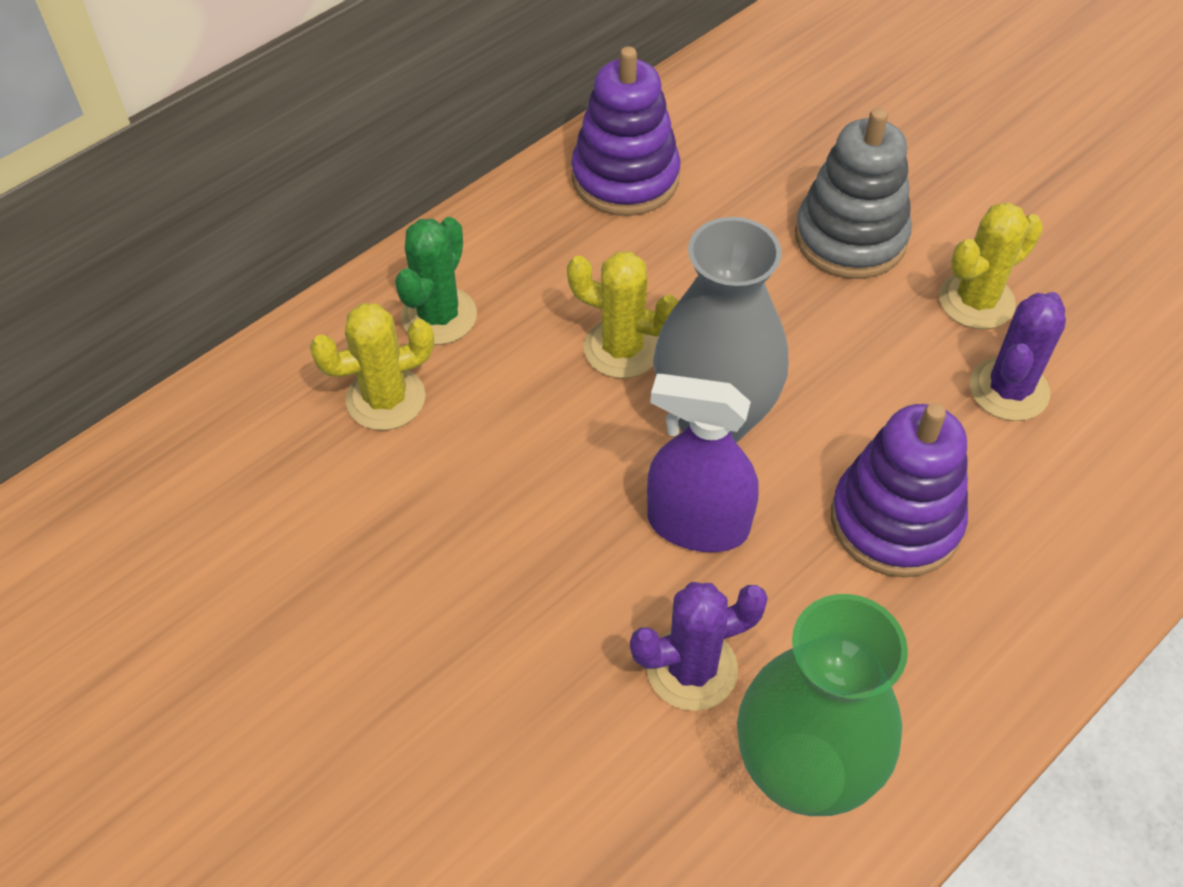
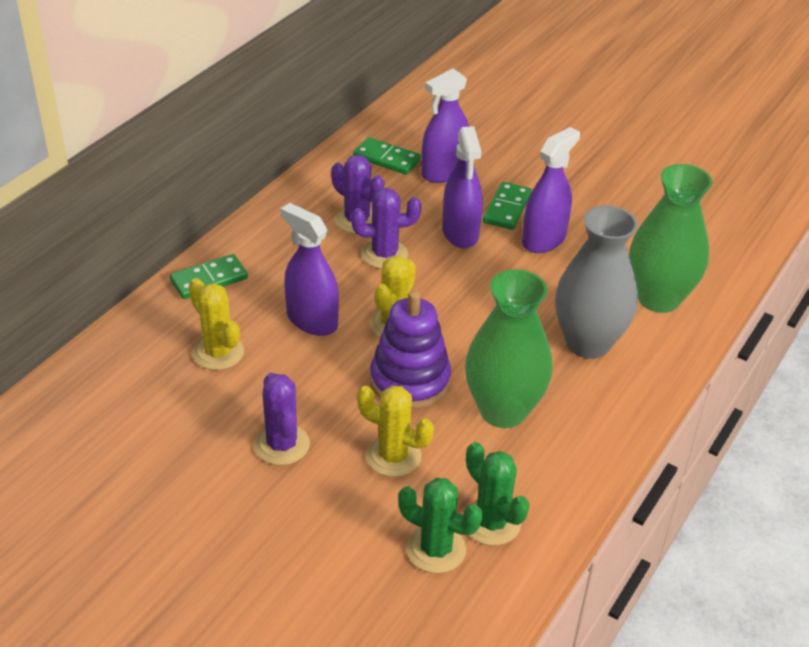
green cactus: [395,217,477,345] = 1 -> [398,478,483,573] [466,442,530,546] = 2
green domino: none = 0 -> [170,254,248,299] [353,137,421,175] [483,182,532,230] = 3
green vase: [737,594,908,816] = 1 -> [465,269,552,428] [629,164,712,313] = 2
grey stacking toy: [795,108,912,279] = 1 -> none = 0
purple cactus: [630,582,768,711] [970,292,1066,421] = 2 -> [254,373,310,465] [331,155,384,234] [351,188,421,269] = 3
purple spray bottle: [647,374,758,552] = 1 -> [280,203,339,336] [421,68,469,183] [442,126,483,248] [522,127,580,253] = 4
purple stacking toy: [571,46,681,216] [831,403,968,577] = 2 -> [370,290,451,409] = 1

